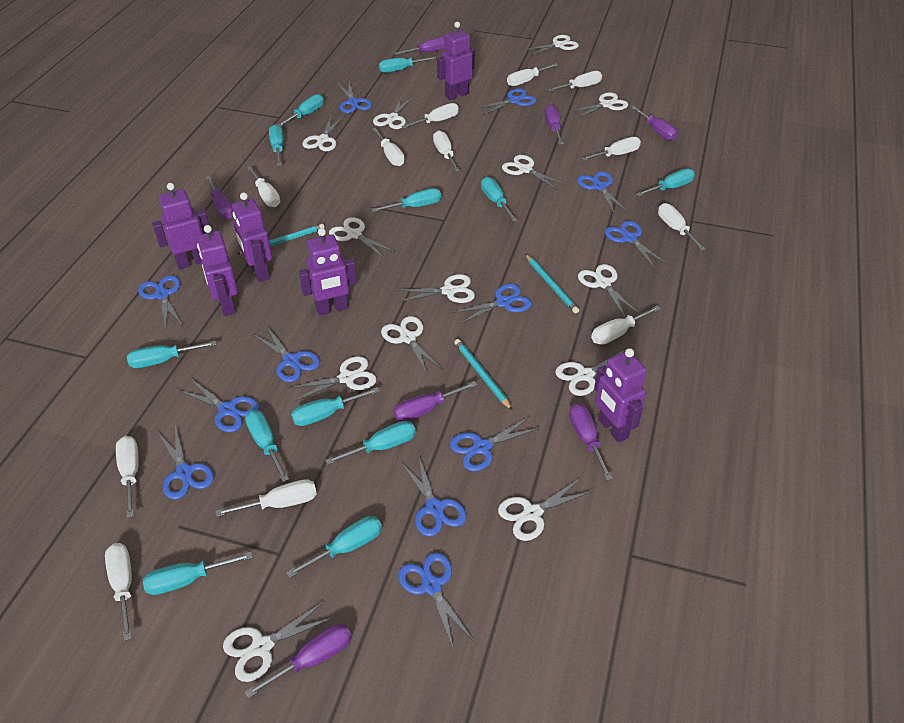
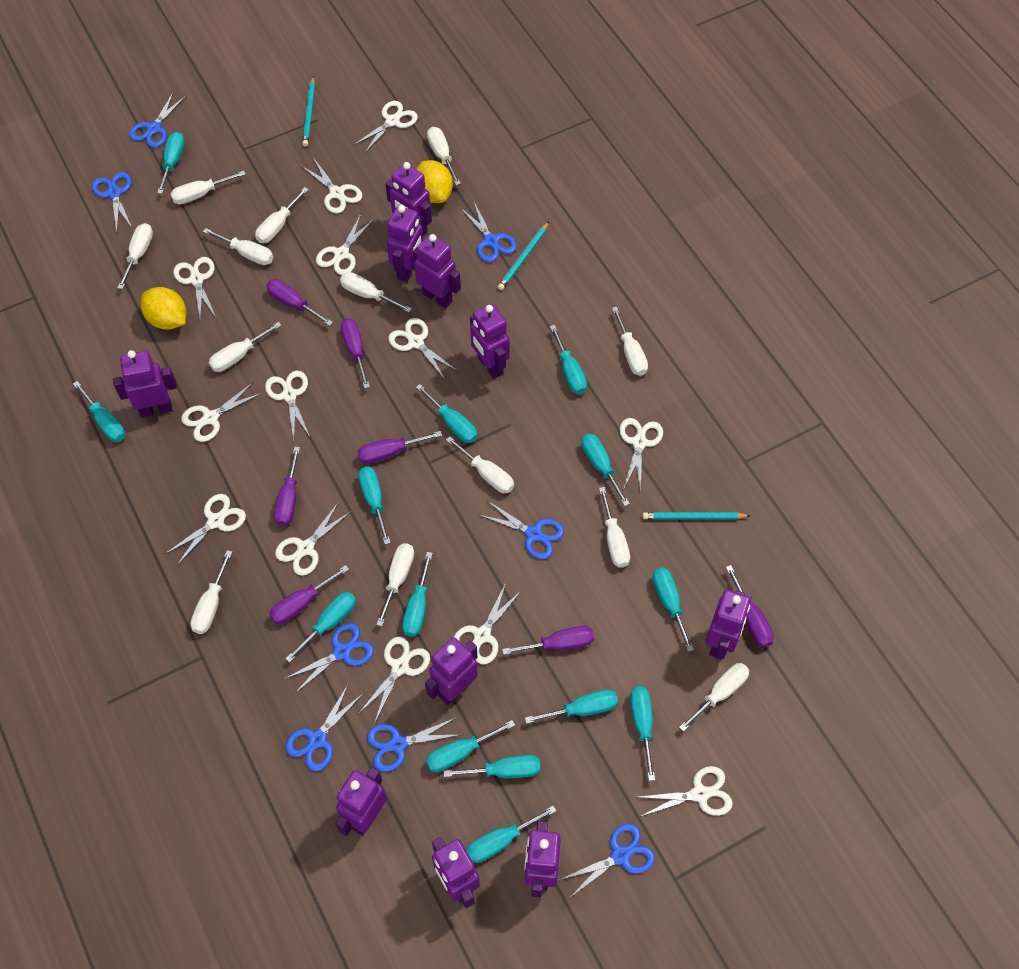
blue scissors: [138,275,183,328] [157,425,214,500] [177,378,259,432] [253,325,320,382] [337,81,372,113] [398,553,473,650] [401,457,466,537] [450,416,540,472] [452,284,532,324] [476,88,536,115] [577,171,628,214] [605,221,667,268] = 12 -> [92,172,132,231] [129,92,186,148] [284,623,374,694] [285,685,363,771] [367,717,459,772] [461,202,517,262] [479,501,564,559] [559,823,655,897] = 8
purple robot: [152,183,209,269] [197,225,238,316] [232,192,272,282] [299,228,357,316] [437,22,475,100] [594,348,647,443] = 6 -> [113,350,177,417] [335,767,387,836] [386,162,432,236] [387,205,423,282] [413,234,461,309] [425,637,478,705] [432,837,480,908] [470,304,510,379] [524,821,561,897] [706,590,750,659] = 10
turquoise screwdriver: [127,341,216,368] [143,552,253,595] [245,410,289,482] [269,124,284,166] [278,94,324,127] [286,516,382,578] [291,387,380,426] [325,421,416,465] [371,188,441,212] [379,57,437,73] [481,177,518,222] [636,168,695,196] = 12 -> [73,381,125,442] [157,132,185,194] [285,592,356,663] [358,466,391,545] [402,552,433,637] [416,384,478,443] [426,720,515,772] [443,755,540,778] [466,806,556,863] [525,690,618,724] [550,325,587,394] [581,434,630,506] [630,686,655,781] [653,567,694,652] = 14
white screwdriver: [105,543,132,641] [116,436,139,518] [215,479,317,517] [247,166,280,207] [372,128,405,166] [402,103,459,129] [433,131,460,172] [507,63,558,86] [548,71,602,92] [581,137,641,161] [591,306,661,345] [658,203,706,251] = 12 -> [117,223,153,289] [170,171,246,204] [190,550,232,634] [203,228,273,265] [209,322,282,372] [255,187,309,243] [340,272,412,313] [376,543,414,627] [427,127,461,185] [446,436,514,493] [599,487,630,568] [612,307,648,376] [679,663,749,732] = 13
yellow lemon: none = 0 -> [141,287,186,330] [416,160,453,203] = 2

